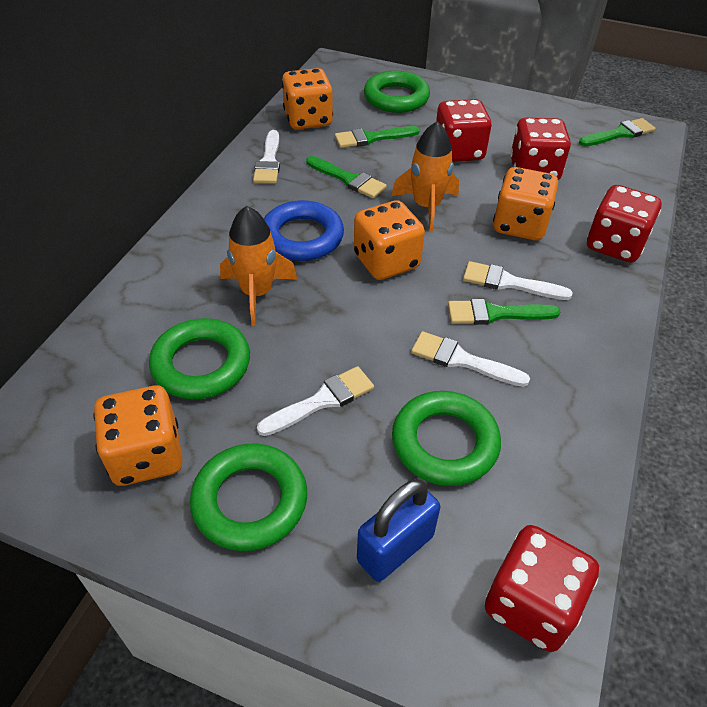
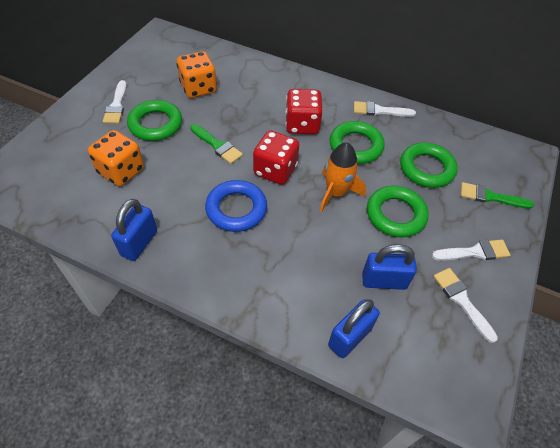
blue padlock: [357,479,440,582] = 1 -> [111,199,157,261] [328,299,380,358] [362,244,417,290] = 3
green brush: [306,156,387,198] [335,126,420,148] [448,299,560,325] [579,118,656,146] = 4 -> [190,124,243,164] [461,182,534,209] = 2
orange dice: [93,385,183,486] [282,68,333,130] [354,200,425,280] [493,167,558,240] = 4 -> [88,130,144,186] [177,51,217,98] = 2
orange rocket: [220,206,297,326] [392,121,459,232] = 2 -> [320,142,366,212] = 1
red dice: [436,99,492,162] [485,525,599,652] [510,118,571,180] [587,185,661,263] = 4 -> [253,130,299,185] [285,89,323,134] = 2

